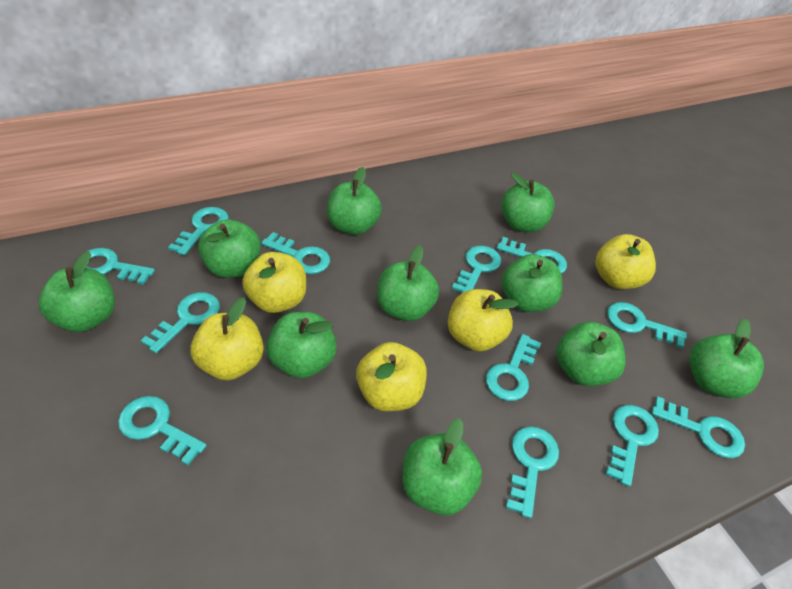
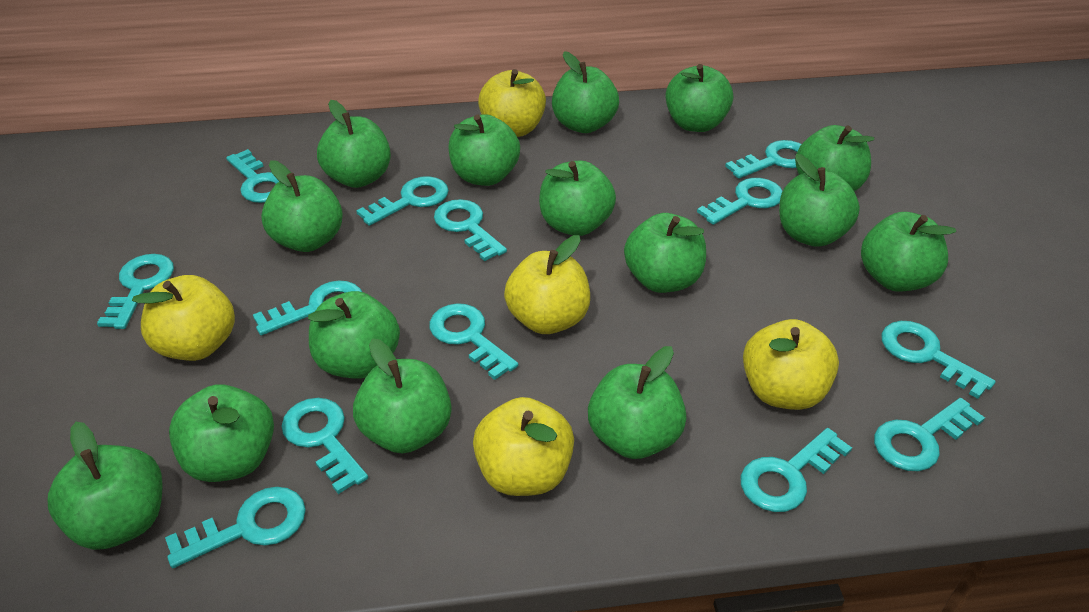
green apple: [39,251,115,332] [198,219,261,278] [266,312,337,379] [327,167,382,235] [377,245,439,321] [403,418,482,515] [501,173,555,232] [502,254,562,312] [556,322,626,386] [689,319,764,398] = 10 -> [47,422,163,550] [169,384,274,482] [261,160,343,252] [308,291,400,379] [317,100,391,188] [353,338,452,454] [448,114,520,186] [539,160,616,236] [552,51,619,133] [588,346,687,459] [624,213,706,293] [666,64,733,132] [779,154,860,247] [795,125,874,191] [861,212,956,292] = 15
turquoise key: [86,248,155,285] [118,396,207,465] [140,292,220,353] [168,207,229,256] [261,232,330,274] [452,246,501,293] [486,334,541,401] [496,237,567,274] [506,426,559,518] [606,405,659,487] [607,302,687,349] [651,396,745,458] = 12 -> [97,254,174,329] [165,487,306,568] [226,149,279,203] [253,280,362,335] [281,398,368,494] [356,176,449,226] [429,303,518,380] [434,199,507,261] [697,178,782,225] [725,140,801,179] [741,428,852,512] [874,398,985,471] [882,321,996,399] = 13

